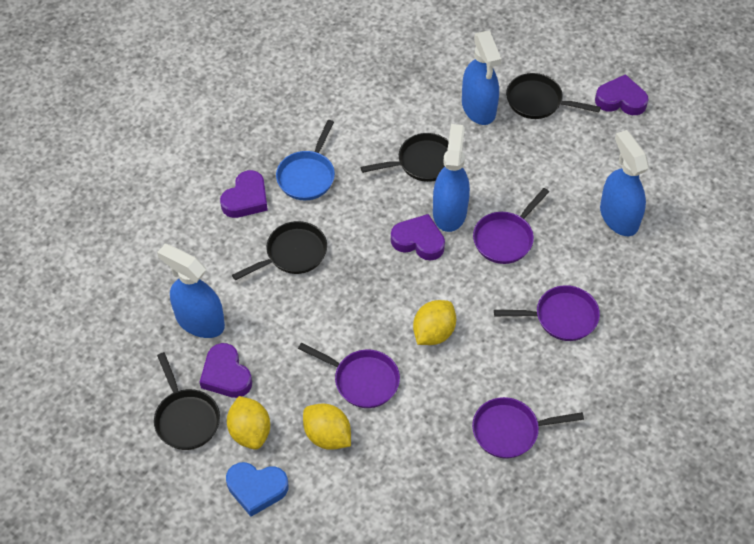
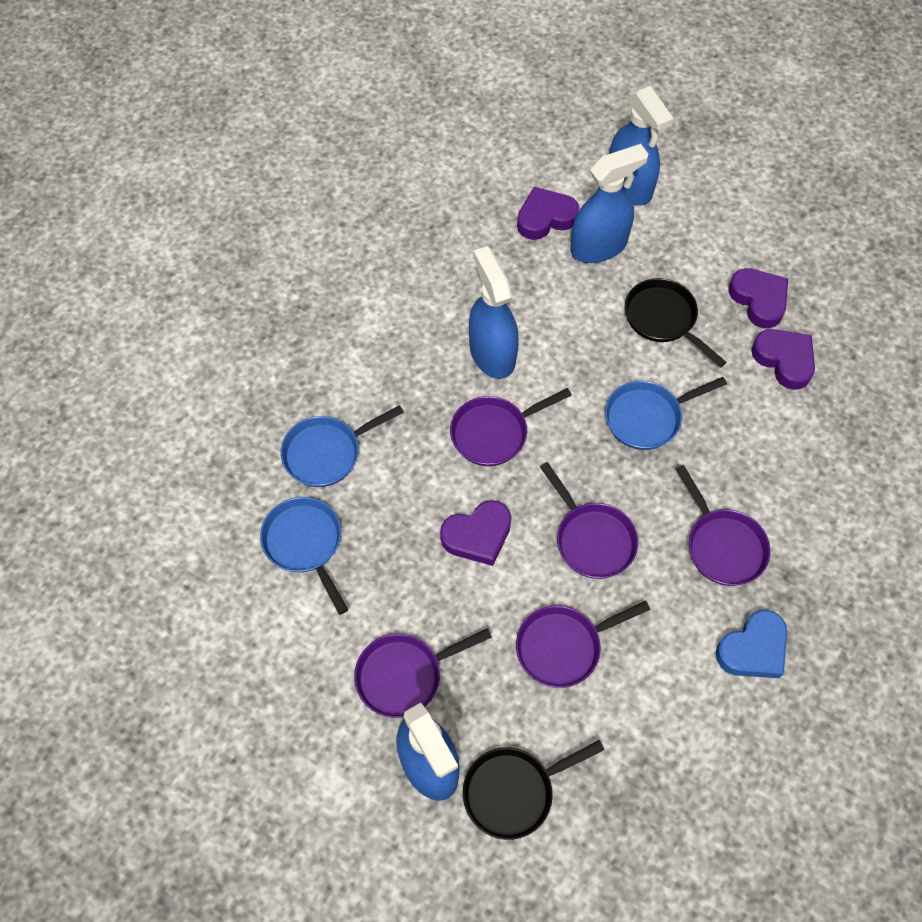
black pan: [154,352,220,450] [232,221,327,280] [361,133,449,182] [506,73,601,119] = 4 -> [463,740,604,840] [625,278,727,368] = 2
blue pan: [276,120,335,200] = 1 -> [260,497,348,615] [281,405,404,487] [605,377,727,450] = 3
purple pan: [298,343,400,408] [472,397,584,459] [473,188,549,264] [494,285,600,341] = 4 -> [354,628,492,718] [450,388,572,466] [516,601,650,688] [540,462,638,579] [676,465,771,586] = 5
yellow lemon: [227,396,270,450] [303,404,351,450] [413,300,456,345] = 3 -> none = 0

